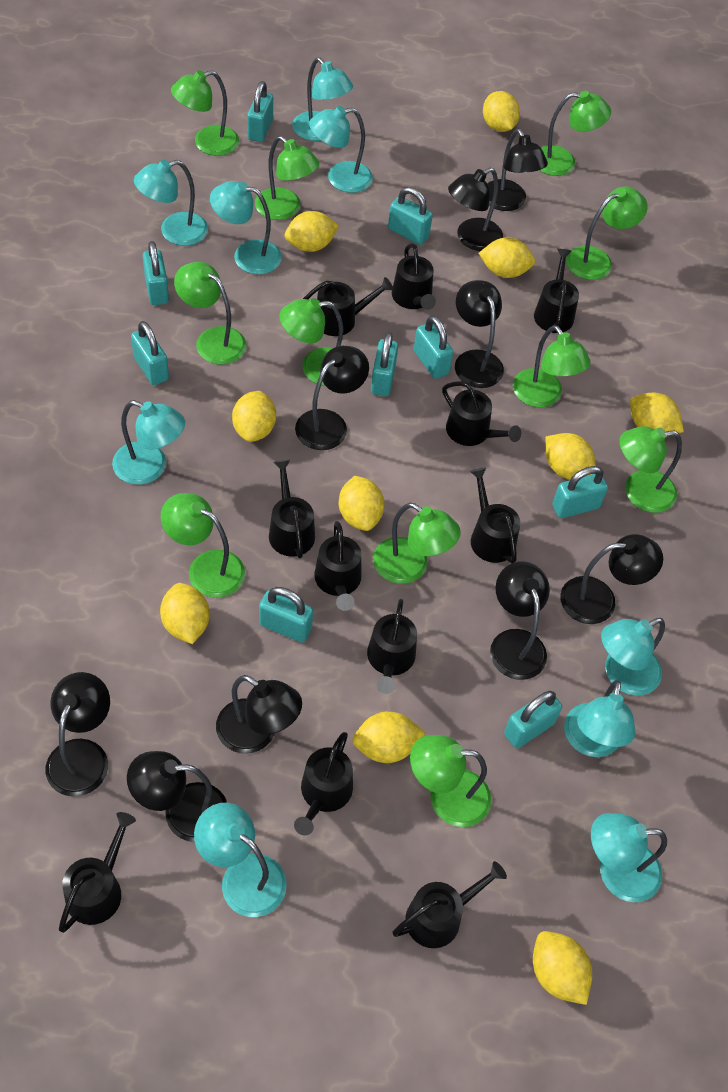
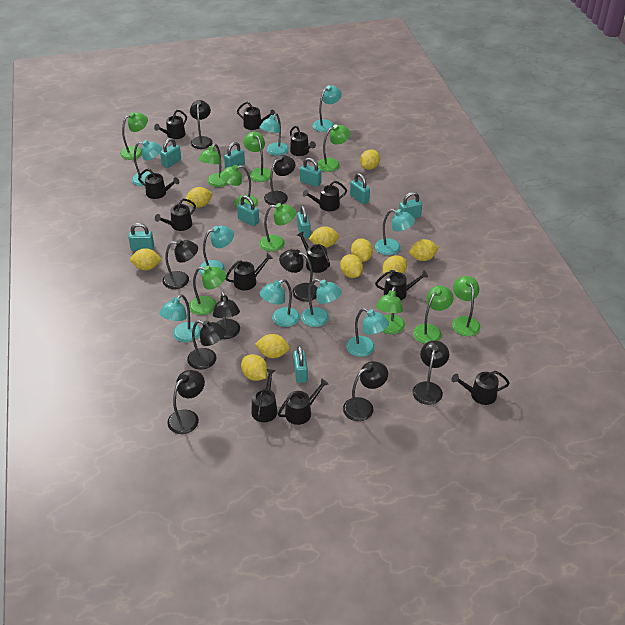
black watering can: [59,812,136,933] [269,460,315,558] [294,732,353,835] [303,277,393,336] [314,521,361,611] [367,599,417,694] [392,243,436,310] [392,861,507,948] [442,381,521,446] [470,468,520,563] [534,249,579,333] = 11 -> [138,169,179,199] [154,110,187,139] [155,199,196,231] [226,253,273,290] [237,102,275,130] [251,369,278,422] [278,378,329,425] [290,126,316,156] [297,231,330,273] [303,181,347,211] [375,270,428,300] [451,371,510,405] = 12
green lamp: [161,493,245,598] [171,70,239,156] [174,262,246,365] [255,136,319,220] [279,298,343,386] [373,503,461,584] [410,735,491,827] [513,325,591,407] [539,91,611,176] [566,187,648,280] [619,426,682,513] = 11 -> [120,112,148,160] [189,266,227,315] [198,144,228,187] [220,165,258,208] [243,132,271,182] [259,203,296,252] [317,124,350,172] [376,286,405,334] [413,286,454,344] [452,276,480,336] = 10

